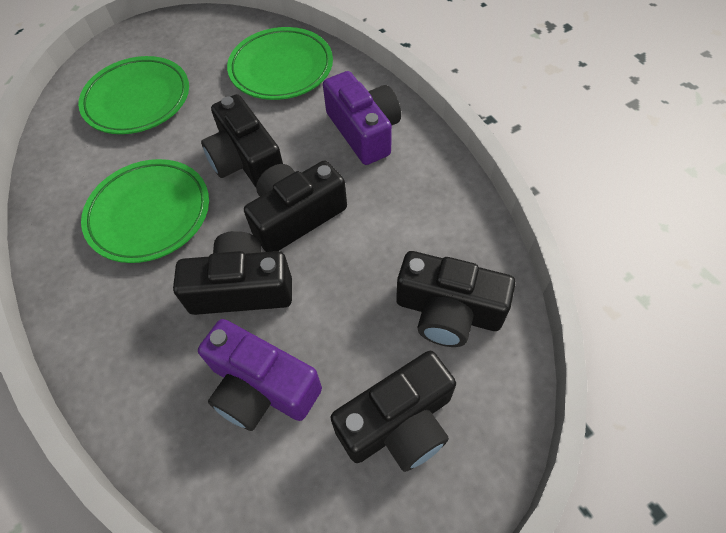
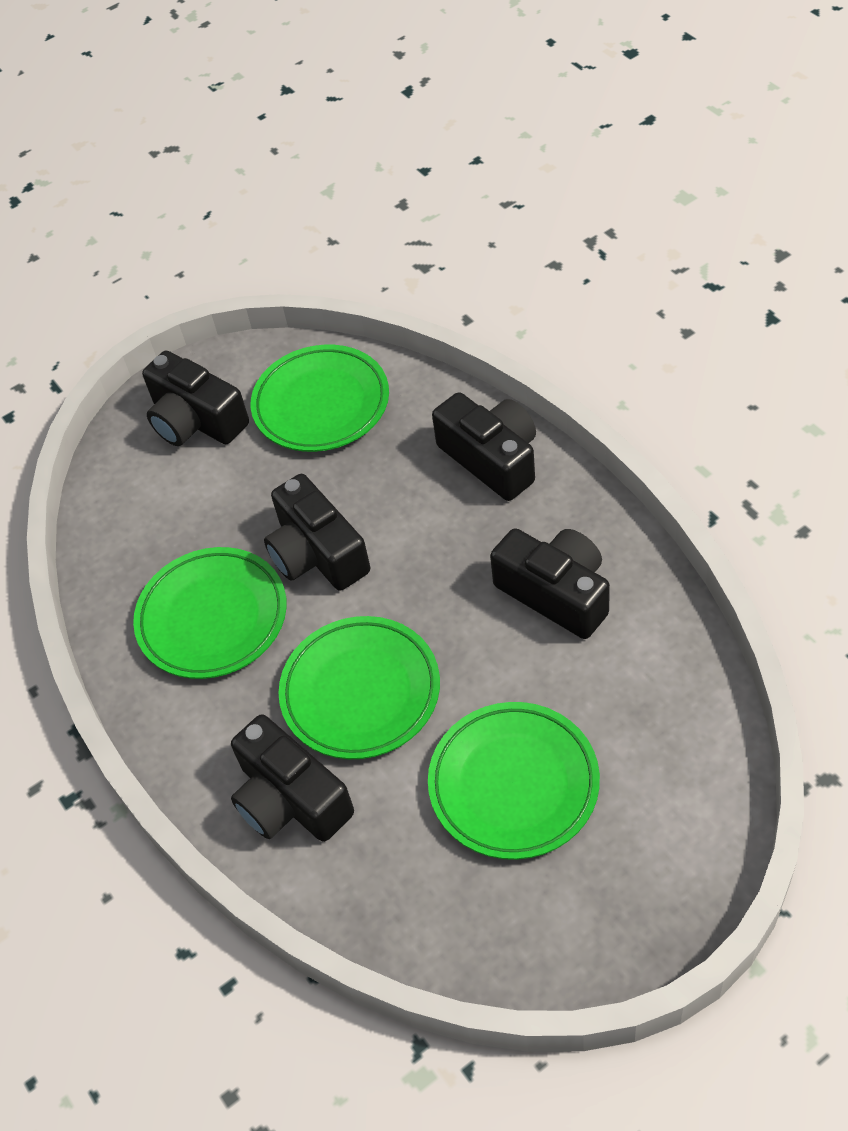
green plate: [78,56,189,134] [81,159,209,263] [227,27,333,100] = 3 -> [133,547,287,679] [251,345,389,452] [279,616,440,759] [428,702,600,860] = 4
purple camera: [198,319,322,431] [323,71,401,165] = 2 -> none = 0

